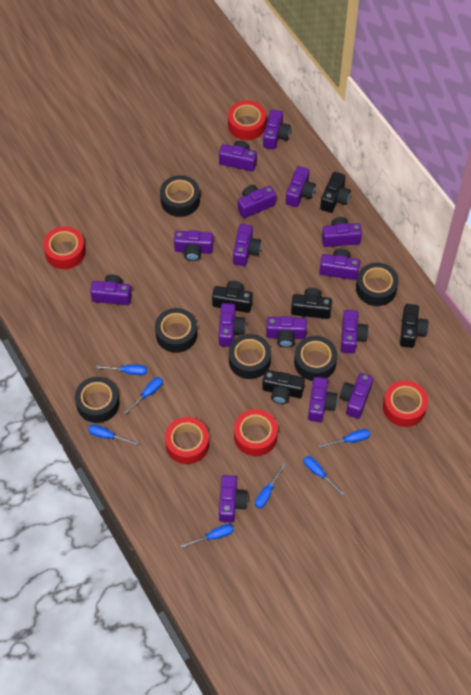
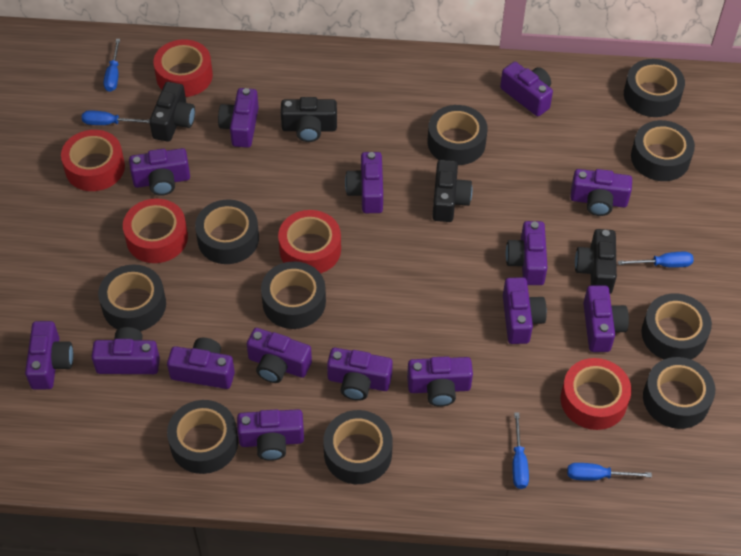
black camera: [212,281,253,313] [262,370,305,404] [291,288,332,319] [320,172,351,213] [400,304,429,348] = 5 -> [149,82,195,142] [281,97,337,142] [432,160,472,222] [575,229,617,294] = 4
black tape: [75,377,120,423] [155,308,197,353] [160,175,200,217] [229,334,271,379] [294,336,337,381] [356,263,399,306] = 6 -> [98,264,166,331] [167,400,238,474] [195,199,259,264] [261,261,326,329] [323,410,393,484] [428,105,488,165] [624,59,685,117] [631,120,695,181] [641,293,712,359] [643,357,715,429] = 10
blue screwdriver: [88,424,139,446] [96,364,147,375] [124,377,163,414] [181,524,234,548] [255,463,286,508] [304,456,344,495] [319,429,370,448] = 7 -> [82,110,149,125] [104,39,120,92] [512,412,529,489] [567,463,652,480] [618,252,694,268] = 5

